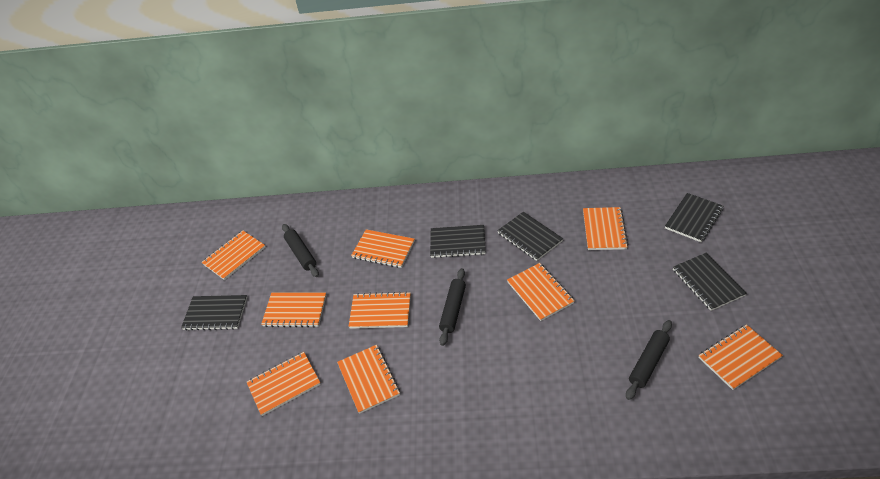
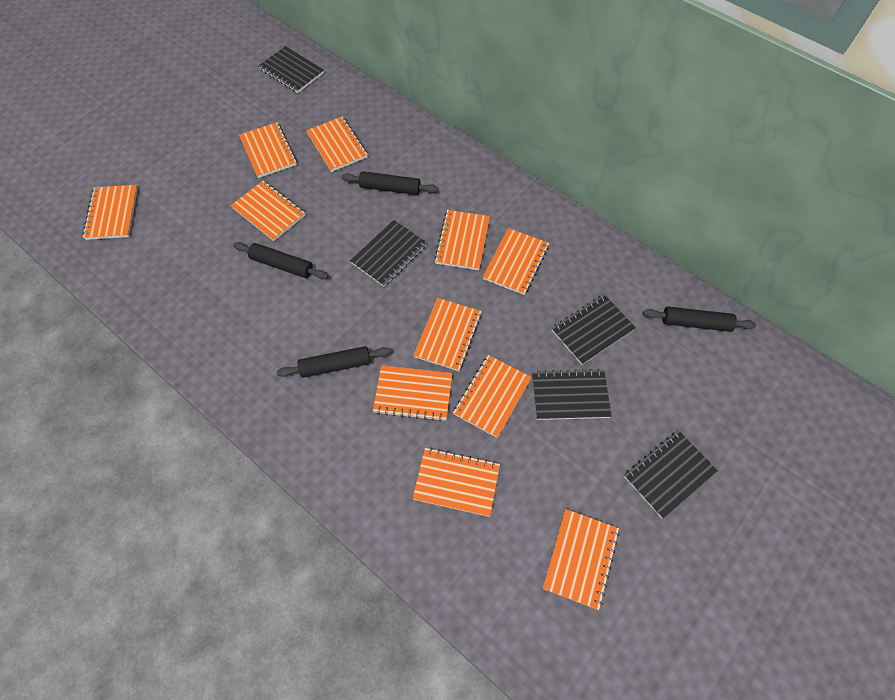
black rolling pin: [282,224,319,277] [439,268,466,346] [626,320,672,400] = 3 -> [233,242,329,279] [277,346,391,378] [342,171,438,195] [643,307,756,332] = 4
orange notebook: [202,231,266,280] [247,352,321,416] [261,293,326,327] [337,345,400,414] [348,292,411,329] [351,229,415,268] [507,263,575,321] [583,207,629,250] [698,324,783,390] = 9 -> [82,185,138,240] [231,181,305,241] [239,122,297,178] [306,116,368,172] [373,365,452,422] [412,448,500,517] [413,298,482,371] [434,210,490,270] [453,355,532,438] [483,228,549,295] [543,509,619,610] = 11

